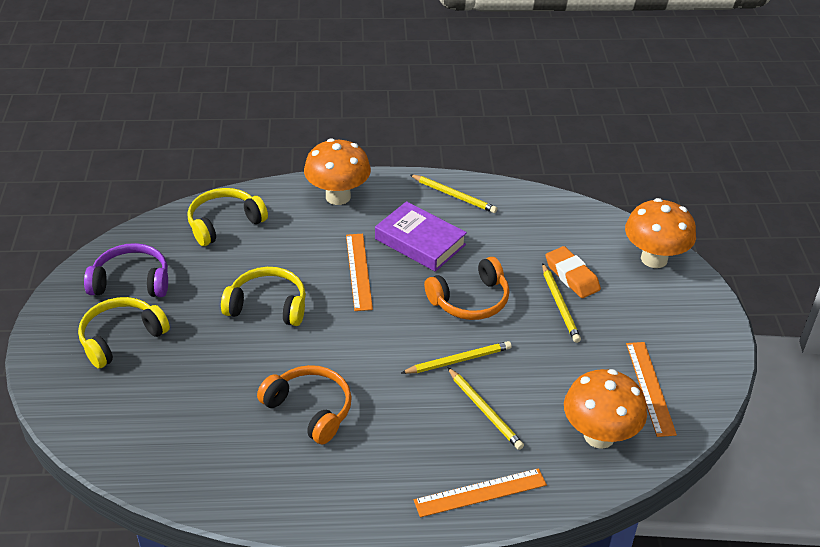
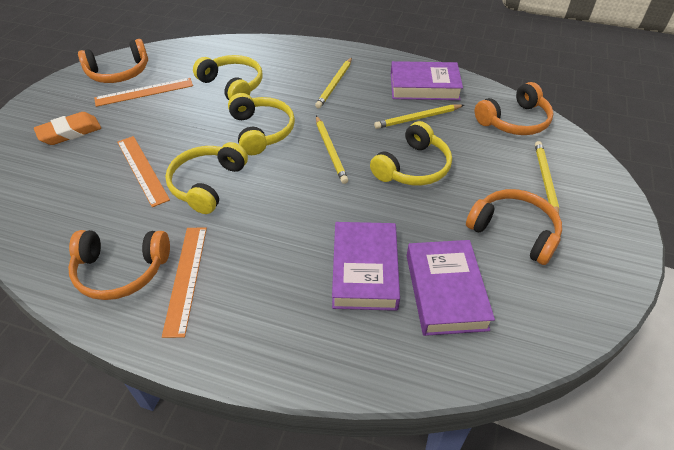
orange headphones: [257,365,352,444] [424,257,509,320] = 2 -> [68,230,170,300] [78,39,148,83] [466,189,562,265] [475,82,554,135] = 4
orange mushroom: [304,138,371,205] [564,369,647,449] [625,198,696,268] = 3 -> none = 0
purple book: [375,201,467,272] = 1 -> [332,222,400,311] [391,61,463,100] [407,240,495,336] = 3
purple headphones: [84,243,168,297] = 1 -> none = 0
yellow headphones: [78,297,170,369] [187,188,268,246] [221,267,306,326] = 3 -> [165,142,248,214] [193,55,263,100] [228,93,295,155] [370,121,452,186] = 4

